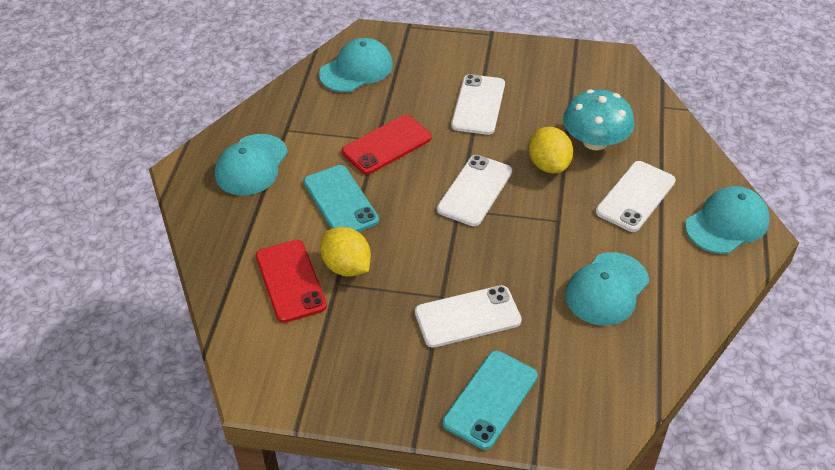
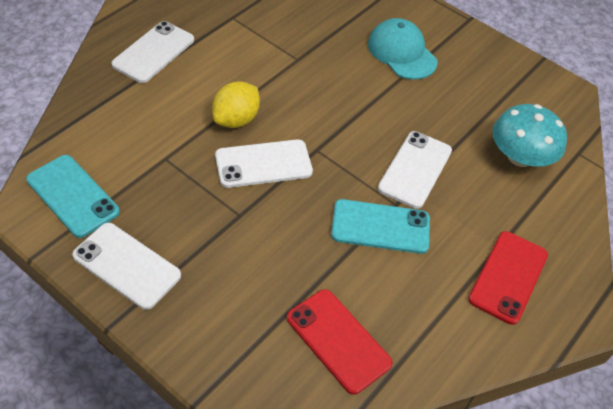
turquoise cap: [215,134,288,195] [319,38,393,92] [565,252,649,325] [685,186,770,254] = 4 -> [368,18,437,79] = 1
yellow lemon: [320,227,371,276] [529,127,573,173] = 2 -> [212,81,260,128] = 1

